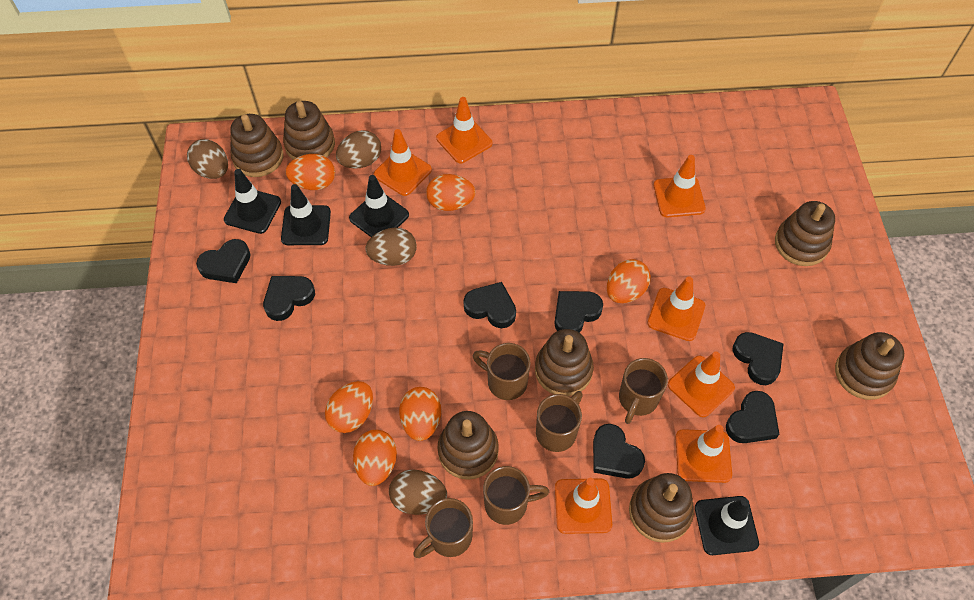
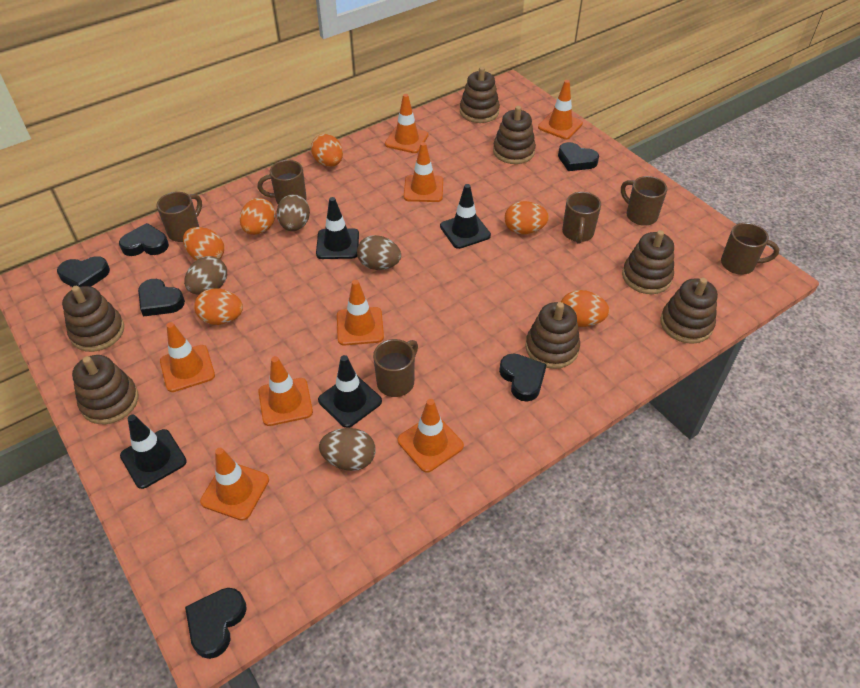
black heart: [196,239,251,283] [263,276,315,321] [463,282,516,328] [554,291,603,333] [593,424,645,479] [726,391,779,443] [733,332,783,385] = 7 -> [57,256,110,287] [119,223,169,256] [138,279,185,317] [185,588,247,659] [499,354,547,402] [558,142,599,171] = 6
brown mug: [413,498,473,558] [472,343,531,400] [483,466,549,525] [536,391,583,452] [619,358,668,424] = 5 -> [157,192,202,242] [257,160,307,204] [373,339,418,397] [562,192,601,244] [621,176,667,226] [721,223,779,275] = 6
orange traffic cone: [374,129,432,196] [436,97,492,163] [555,478,612,534] [647,276,705,341] [654,155,706,217] [668,352,735,417] [675,425,732,483] = 7 -> [160,322,215,392] [200,448,269,521] [258,356,313,426] [337,280,384,346] [385,94,429,153] [397,399,464,473] [404,142,443,202] [538,80,583,139] = 8

